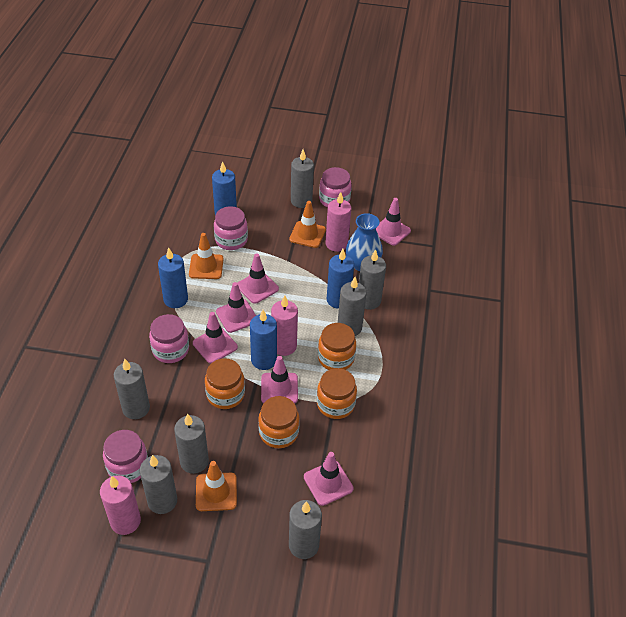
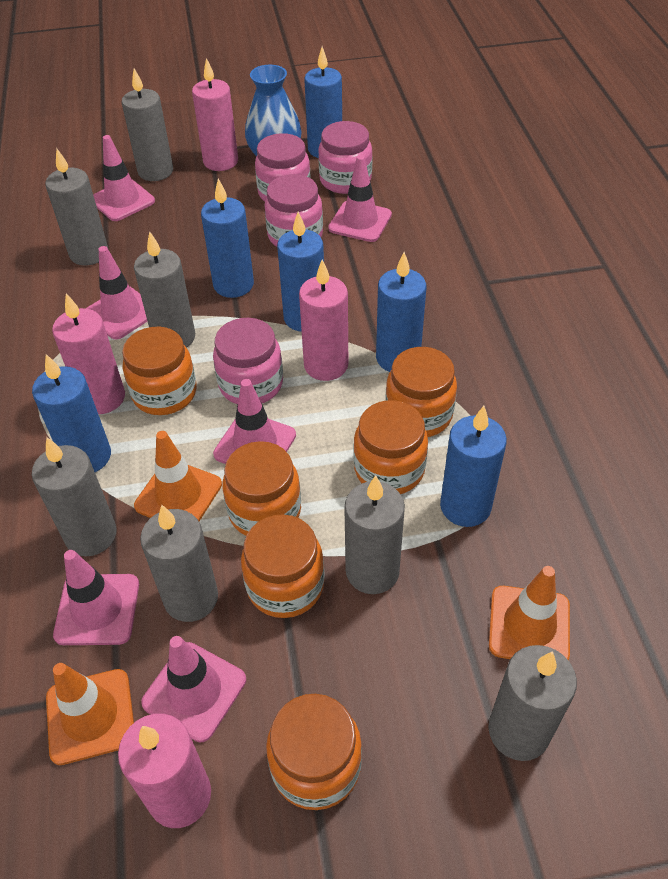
blue candle: [158,247,188,308] [212,161,237,215] [250,310,277,370] [327,249,354,309] = 4 -> [32,354,111,472] [201,179,254,298] [277,212,324,332] [304,47,342,158] [376,252,427,372] [440,406,507,527] = 6
orange jar: [205,358,245,409] [258,396,300,448] [317,368,357,419] [318,323,356,370] = 4 -> [122,327,196,415] [223,441,301,536] [241,514,325,618] [266,694,362,810] [353,400,428,494] [385,347,457,437] = 6
pink candle: [100,475,141,535] [271,295,298,356] [325,192,352,252] = 3 -> [52,293,125,414] [118,714,211,828] [192,58,238,171] [299,260,348,381] = 4

